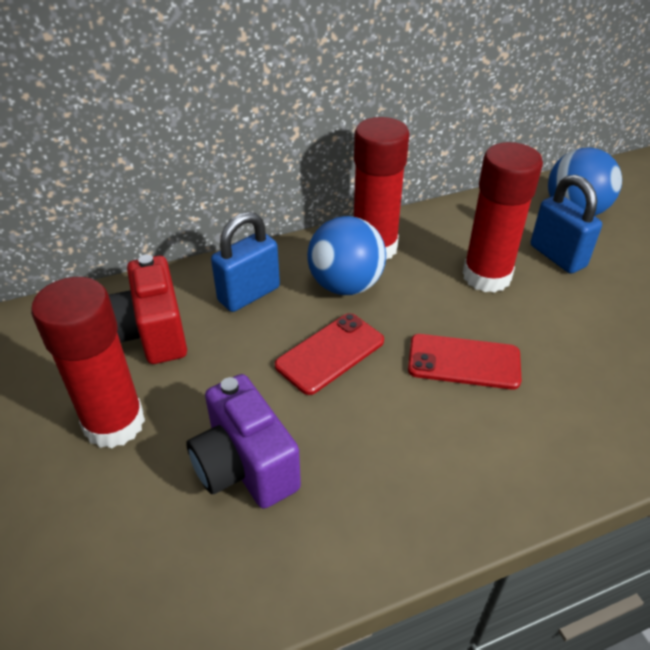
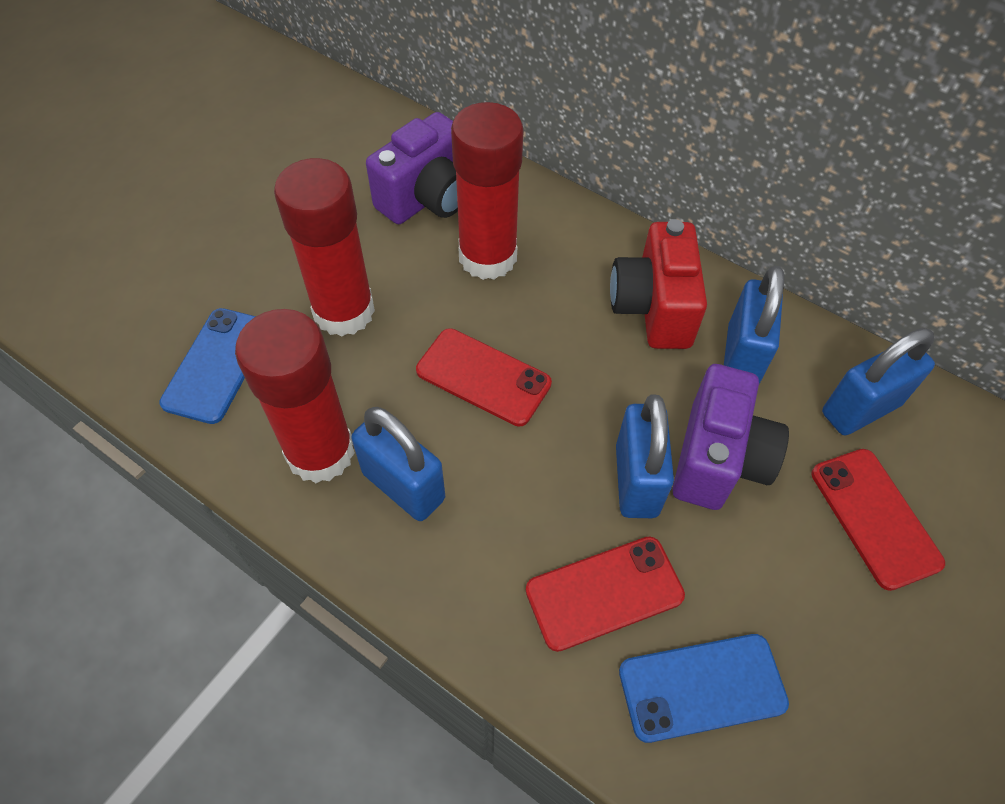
blue ball: [307,216,386,295] [548,147,622,216] = 2 -> none = 0
blue padlock: [211,212,280,312] [531,175,602,274] = 2 -> [352,407,445,521] [616,395,674,518] [724,266,784,384] [822,328,935,435] = 4
blue phone: none = 0 -> [159,308,256,424] [619,634,789,743] = 2
purple camera: [186,374,301,509] = 1 -> [366,112,458,224] [672,364,789,510] = 2
red phone: [275,313,384,395] [408,334,522,390] = 2 -> [416,328,552,426] [526,536,685,652] [812,449,945,591] = 3

